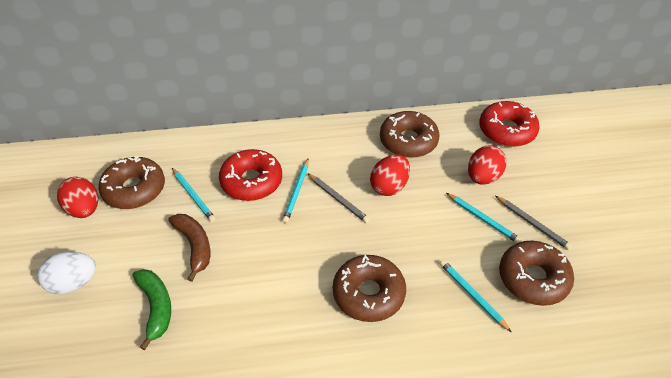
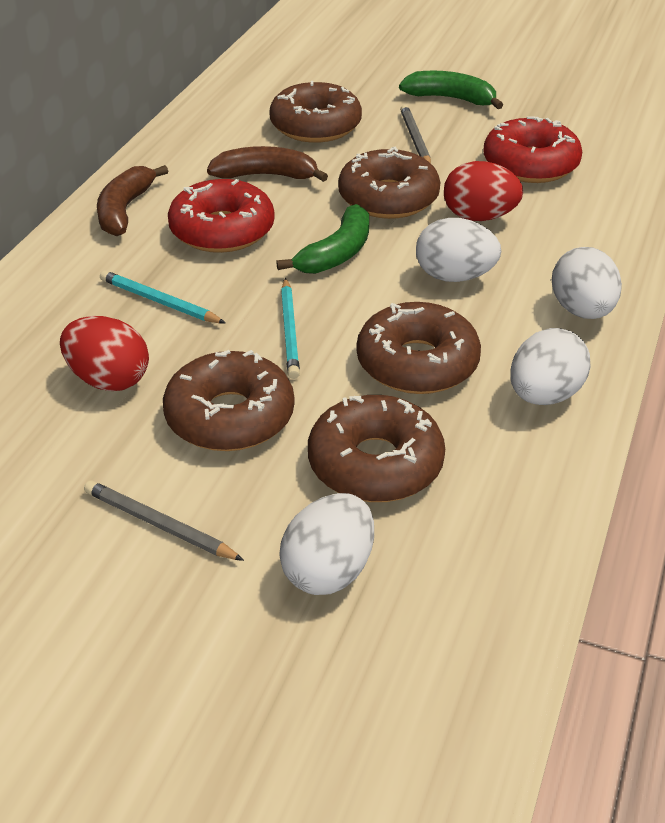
brown banana: [168,214,210,282] = 1 -> [97,165,168,236] [207,146,328,182] = 2
brown donut: [98,156,165,209] [333,255,406,322] [380,111,439,158] [499,241,574,306] = 4 -> [163,350,294,451] [269,81,362,143] [308,395,445,502] [338,147,440,219] [357,302,481,394] = 5
green banana: [132,269,171,350] = 1 -> [276,204,369,274] [399,71,503,109] = 2
red egg: [57,177,98,218] [370,154,410,196] [468,145,507,185] = 3 -> [60,316,149,391] [444,161,523,221] = 2
turquoise pencil: [172,168,216,222] [282,159,309,223] [440,260,511,332] [446,193,521,243] = 4 -> [100,270,225,323] [281,278,300,379] = 2
white egg: [38,251,96,294] = 1 -> [279,493,374,595] [416,218,501,282] [510,328,590,405] [552,247,622,319] = 4

